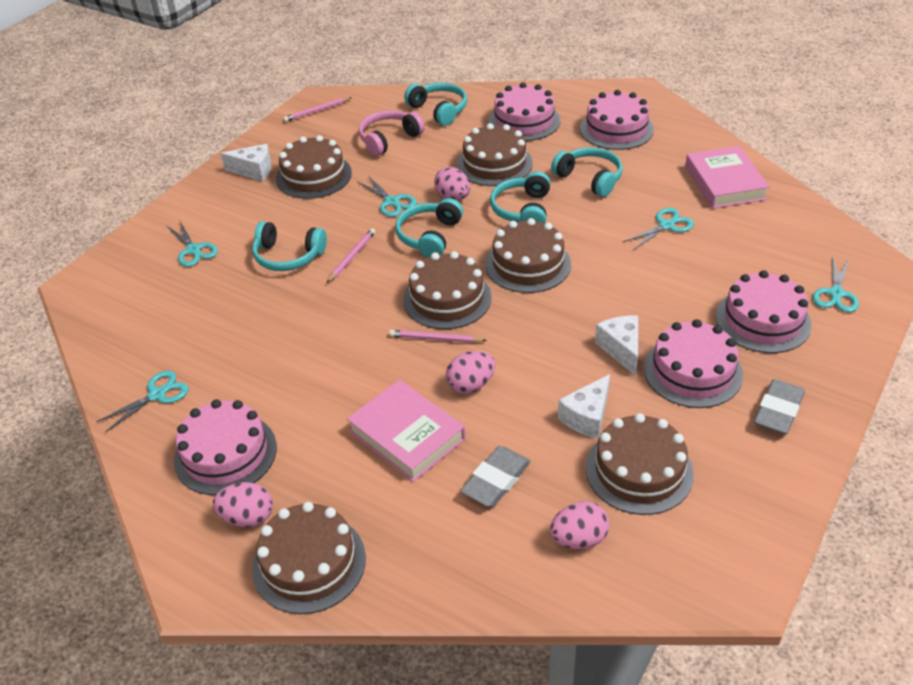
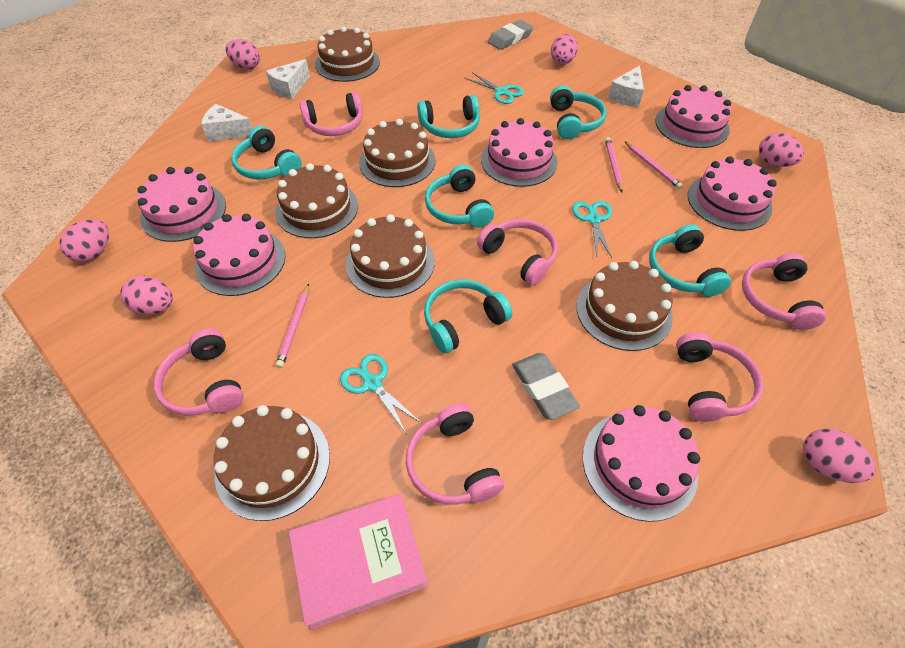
pink book: [347,380,465,482] [685,146,770,209] = 2 -> [289,494,428,630] = 1
pink cake: [174,399,277,495] [488,82,560,141] [580,90,654,150] [644,319,743,408] [716,270,812,353] = 5 -> [137,167,226,242] [193,214,286,296] [481,118,557,187] [583,405,700,522] [655,85,731,148] [688,156,777,231] = 6
pink egg: [213,482,273,527] [434,167,470,201] [446,351,495,394] [550,501,609,549] = 4 -> [59,219,109,262] [120,276,173,315] [225,39,260,69] [551,34,578,65] [759,132,804,167] [803,429,875,483] = 6
pink headphones: [359,111,425,156] = 1 -> [154,328,244,416] [299,92,363,136] [406,403,504,505] [477,219,558,285] [676,332,764,422] [742,253,826,330] = 6
turquoise headphones: [252,221,327,271] [395,198,463,257] [404,83,467,126] [490,171,550,223] [551,147,622,197] = 5 -> [231,126,302,179] [417,95,480,138] [424,279,512,353] [425,165,494,227] [550,86,606,139] [649,224,731,297] = 6
turquoise scissors: [96,370,189,432] [167,221,218,267] [358,176,417,217] [623,208,694,250] [813,257,859,313] = 5 -> [340,354,421,433] [465,72,524,104] [572,201,612,258] = 3

